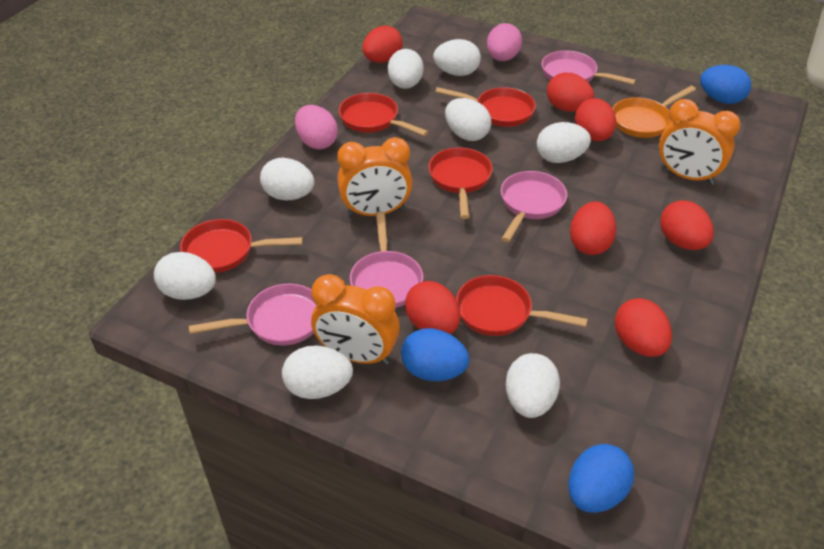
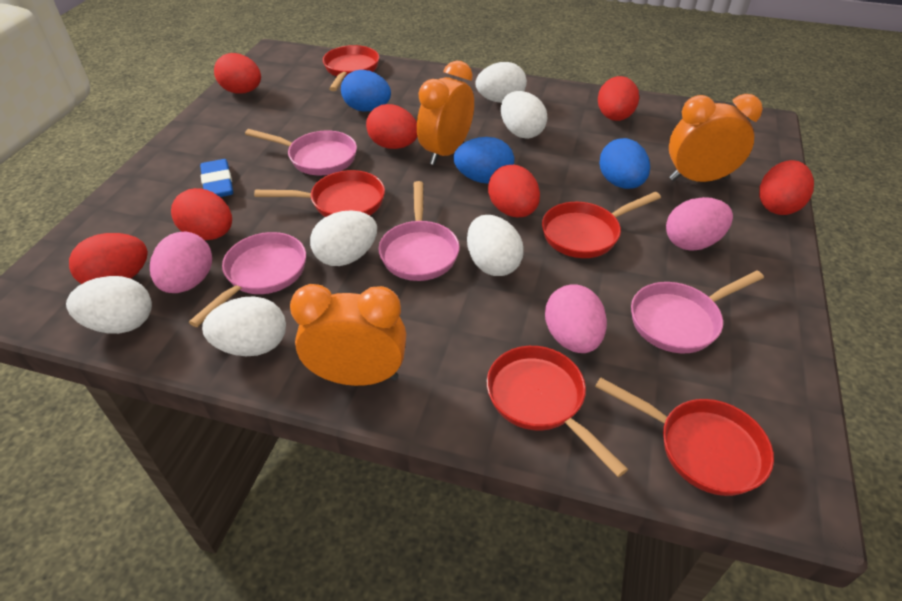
blue eraser: none = 0 -> [200,159,233,197] = 1
orange pan: [612,86,696,138] = 1 -> none = 0
pink egg: [295,105,338,149] [487,23,522,61] = 2 -> [150,232,212,293] [545,284,607,353] [666,197,733,251] = 3
white egg: [154,252,216,300] [260,158,315,200] [282,346,353,399] [388,49,424,89] [433,39,481,76] [445,98,491,141] [506,353,560,418] [537,122,591,163] = 8 -> [66,276,152,334] [202,296,286,356] [310,210,377,266] [467,215,524,276] [476,62,527,103] [501,91,547,139] = 6

